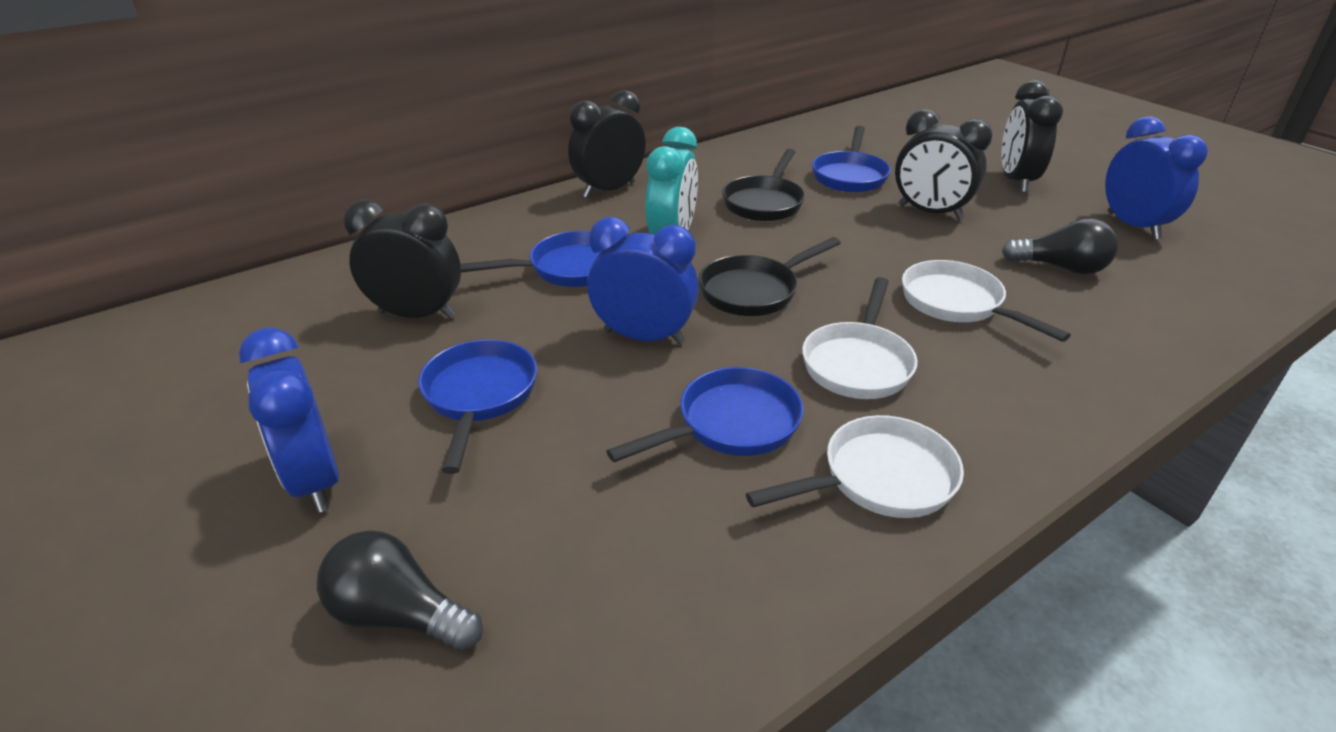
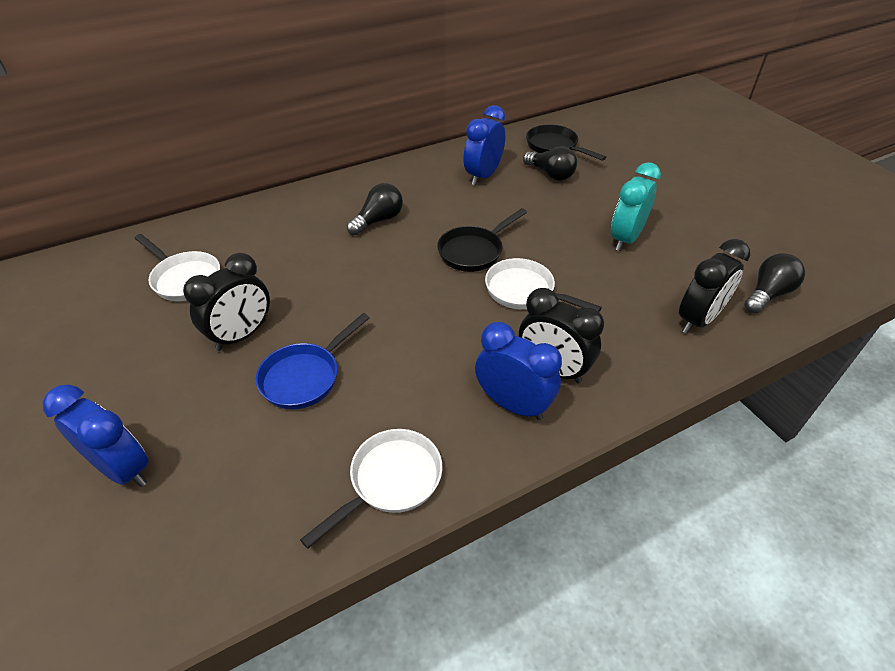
black clock: [343,200,461,319] [568,90,646,198] [895,109,993,220] [1001,80,1063,193] = 4 -> [183,253,270,351] [519,288,604,384] [679,239,750,334] = 3
black light bulb: [317,530,483,651] [1002,218,1118,275] = 2 -> [347,183,403,235] [523,146,577,181] [744,253,805,314] = 3
blue pan: [418,339,537,474] [460,231,601,287] [606,367,804,462] [812,126,891,192] = 4 -> [256,313,370,410] = 1

